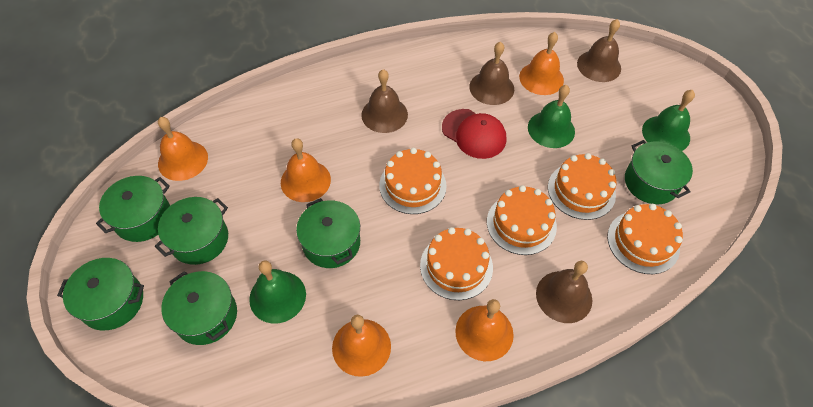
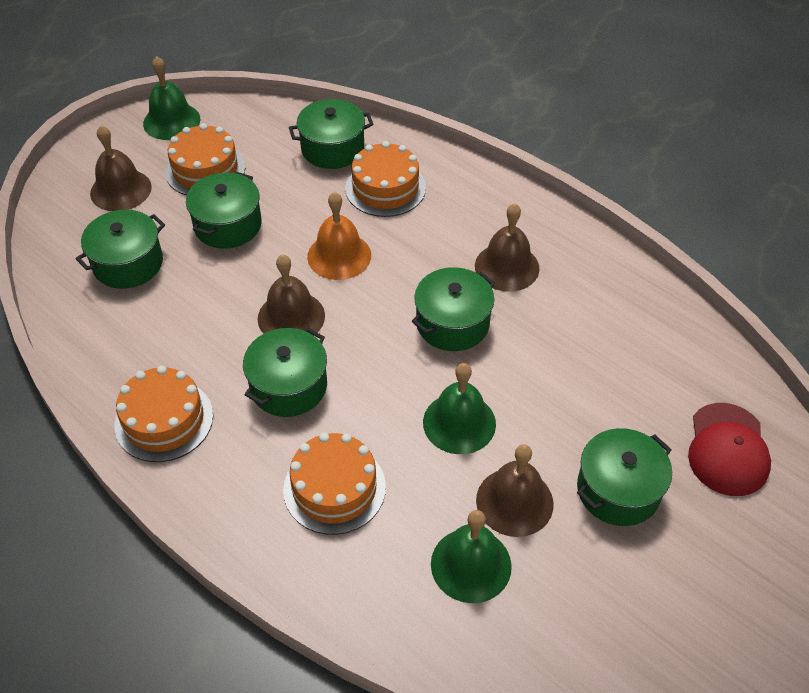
orange bell: [158,117,208,181] [281,138,331,202] [332,315,391,377] [455,299,514,361] [519,32,564,95] = 5 -> [307,192,371,280] = 1
orange cake: [379,148,447,214] [420,227,493,300] [487,185,557,255] [548,153,617,220] [607,204,683,274] = 5 -> [115,366,213,462] [165,123,245,196] [283,433,386,535] [345,141,426,217] = 4

